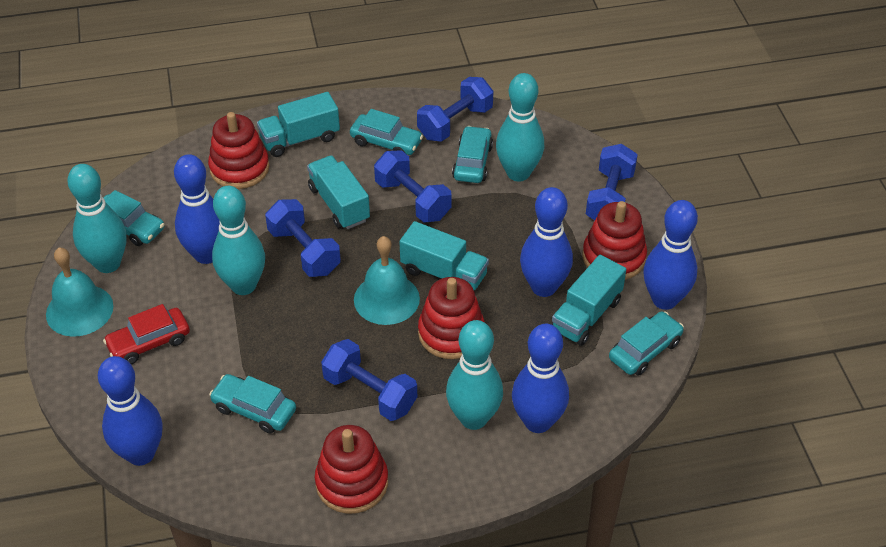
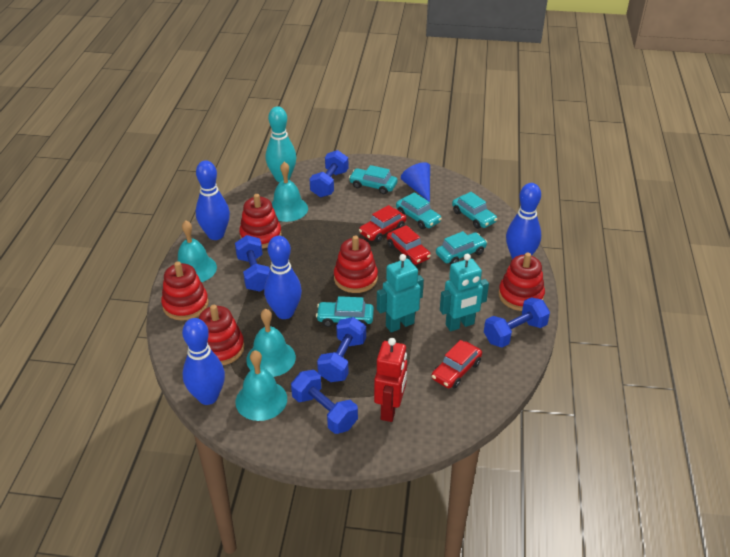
blue bowling pin: [98,356,163,466] [174,154,220,264] [512,324,569,433] [520,187,573,297] [643,200,698,310] = 5 -> [182,318,225,405] [196,160,230,240] [264,236,302,319] [506,183,541,259] = 4
blue cone: none = 0 -> [401,162,430,202] = 1
red car: [103,304,190,364] = 1 -> [359,205,406,242] [387,225,431,265] [432,340,482,389] = 3
red robot: none = 0 -> [374,338,407,422] = 1
red stacking toy: [208,112,269,189] [315,425,388,514] [418,277,485,359] [582,201,647,280] = 4 -> [161,261,209,321] [199,305,245,365] [239,194,282,249] [334,236,378,293] [499,253,545,311] = 5
turquoise bell: [46,247,113,337] [354,236,420,325] = 2 -> [178,220,217,282] [235,350,287,421] [246,309,296,377] [272,162,308,222] = 4
turquoise bowling pin: [67,164,126,273] [212,186,265,295] [446,320,503,430] [496,73,544,181] = 4 -> [266,106,297,182] = 1
turquoise robot: none = 0 -> [377,254,424,332] [440,254,489,331] = 2
turquoise truck: [257,92,340,157] [307,156,370,229] [399,221,489,290] [551,255,626,346] = 4 -> none = 0

